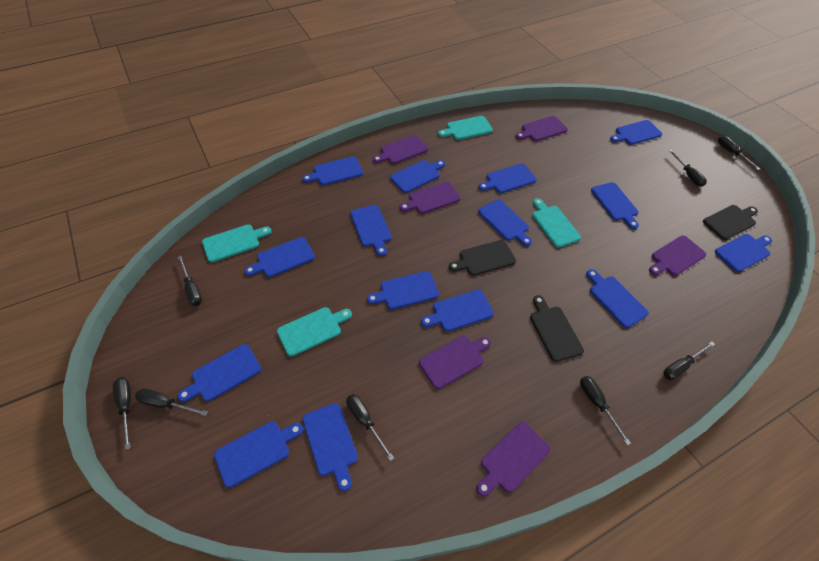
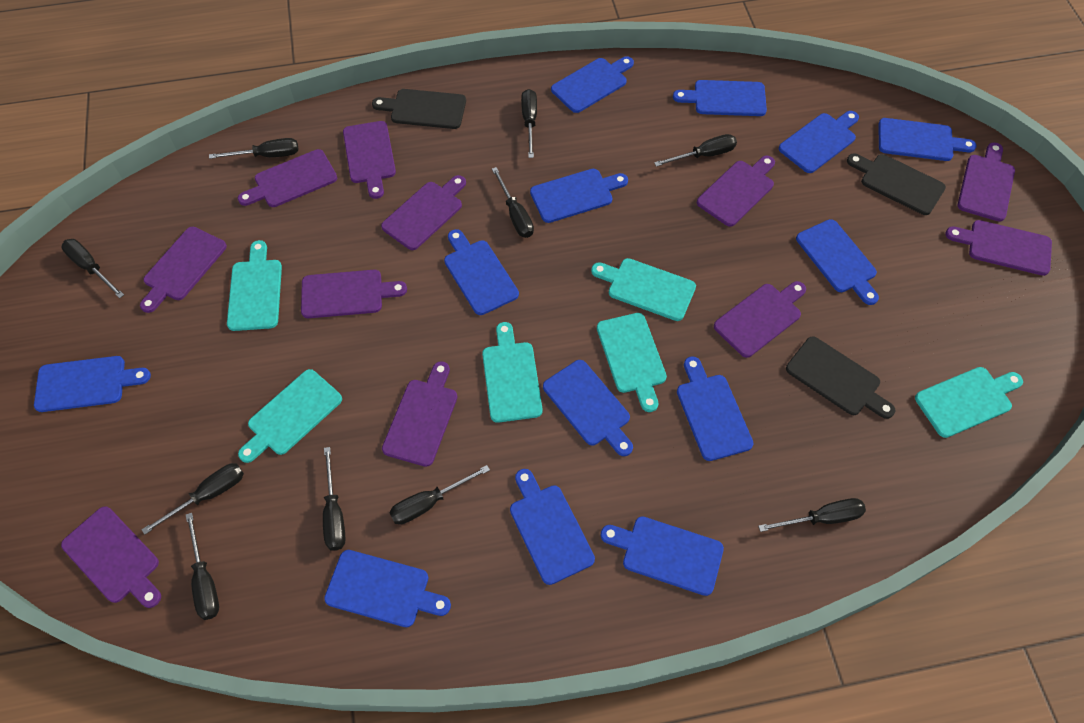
black screwdriver: [113,377,131,450] [135,388,208,416] [178,256,202,306] [346,394,394,461] [580,376,631,446] [664,342,715,380] [669,150,707,187] [718,136,760,170] = 8 -> [61,239,124,298] [142,463,244,535] [186,513,219,620] [209,138,299,159] [323,447,346,551] [389,465,490,525] [492,167,534,238] [521,89,537,158] [654,134,737,167] [758,498,866,532] = 10
blue cutting board: [178,344,261,402] [214,421,303,488] [244,237,315,277] [302,156,363,185] [302,403,358,491] [350,205,392,256] [367,271,439,309] [390,160,445,193] [421,290,494,332] [478,164,537,193] [478,199,532,246] [586,269,649,328] [591,182,639,229] [610,120,662,145] [715,234,772,272] = 15 -> [34,356,151,412] [324,550,451,627] [444,229,519,315] [510,469,595,585] [530,169,628,223] [543,360,633,456] [551,56,634,113] [600,517,724,596] [673,80,767,116] [677,356,754,461] [779,111,859,173] [796,219,879,305] [879,118,977,161] = 13
purple cutting board: [373,135,428,164] [400,181,461,214] [419,336,491,389] [476,422,550,497] [516,116,568,141] [649,236,706,276] = 6 -> [61,506,161,608] [140,227,227,313] [238,149,337,207] [301,270,407,318] [343,121,396,199] [381,175,466,250] [382,361,457,467] [697,156,775,227] [714,281,806,358] [945,220,1052,276] [958,142,1015,222] = 11
turquoise cutting board: [202,224,272,262] [277,307,352,357] [438,116,493,140] [532,198,581,248] = 4 -> [227,240,282,331] [238,369,342,463] [482,322,542,423] [591,258,696,321] [597,313,667,412] [915,367,1023,438] = 6

